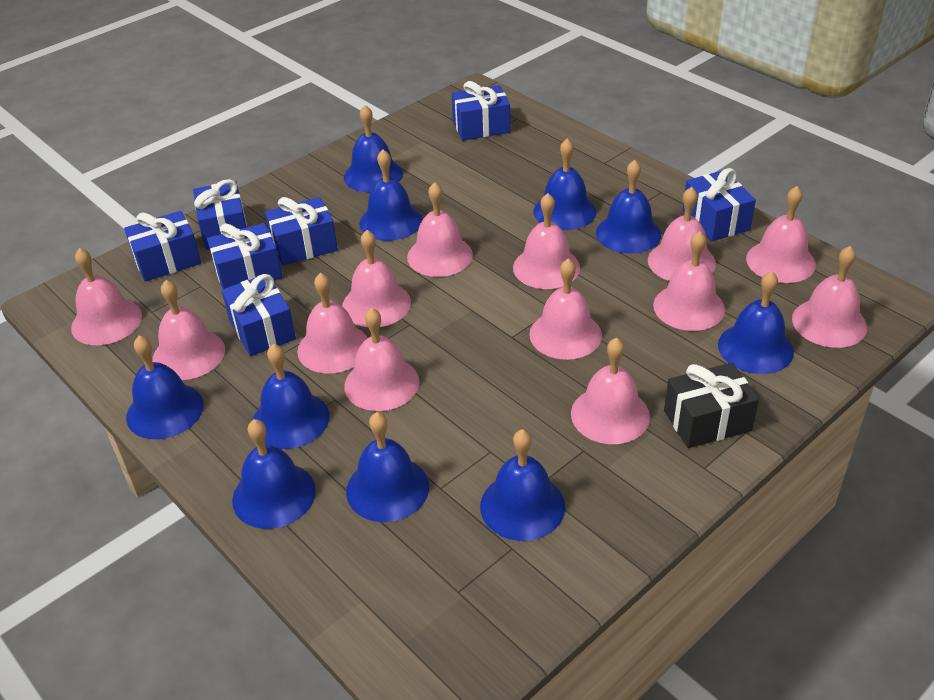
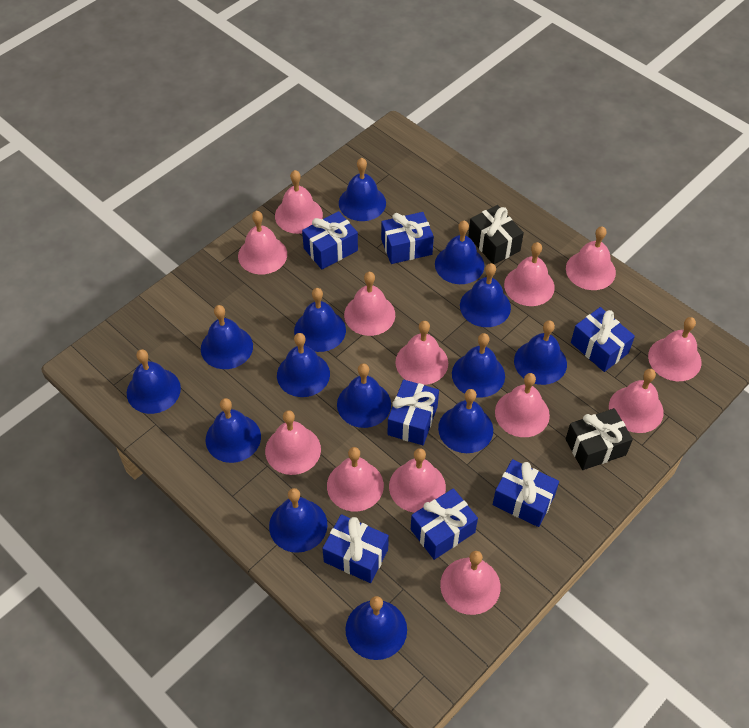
black gift: [664,363,759,448] = 1 -> [468,205,524,264] [566,408,633,470] = 2
blue bell: [126,336,204,439] [232,419,316,529] [253,344,329,449] [344,105,403,193] [346,412,429,522] [360,149,422,241] [480,429,565,541] [534,139,597,230] [596,160,661,254] [718,271,794,374] = 10 -> [127,349,181,414] [201,305,253,369] [206,398,261,463] [269,488,327,553] [277,333,330,397] [294,288,346,352] [337,363,391,428] [339,158,386,221] [345,596,407,660] [435,221,484,284] [438,389,493,453] [452,333,505,398] [460,263,511,327] [514,320,567,385] = 14

